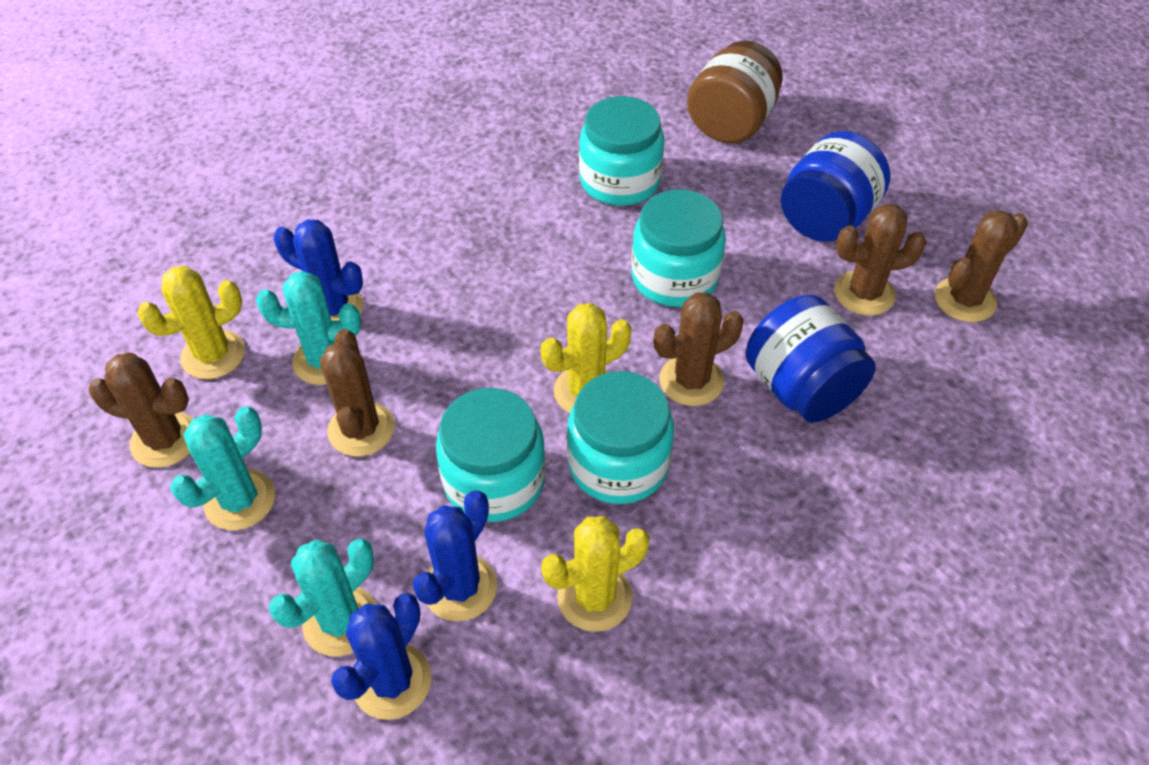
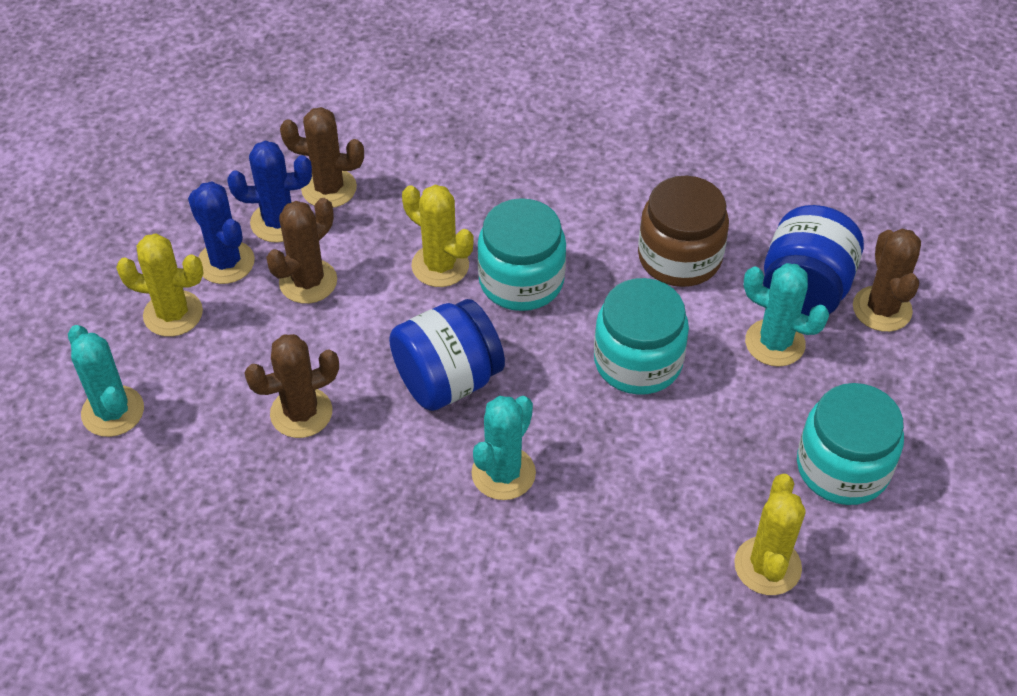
blue cactus: [274,220,363,321] [331,593,432,720] [412,490,497,622] = 3 -> [188,181,255,284] [228,141,312,243] = 2
brown cactus: [88,352,193,468] [320,329,395,456] [653,292,744,406] [834,204,927,316] [935,210,1028,322] = 5 -> [244,334,339,438] [266,198,337,304] [280,107,364,208] [853,229,921,332] = 4
turquoise jar: [436,388,546,522] [567,371,674,504] [579,96,664,206] [631,189,726,307] = 4 -> [477,198,566,311] [594,278,689,395] [797,383,904,505] = 3

